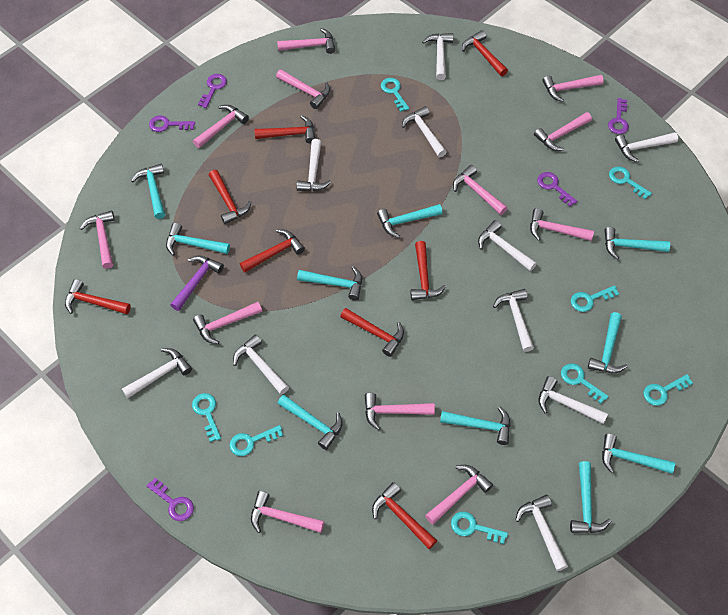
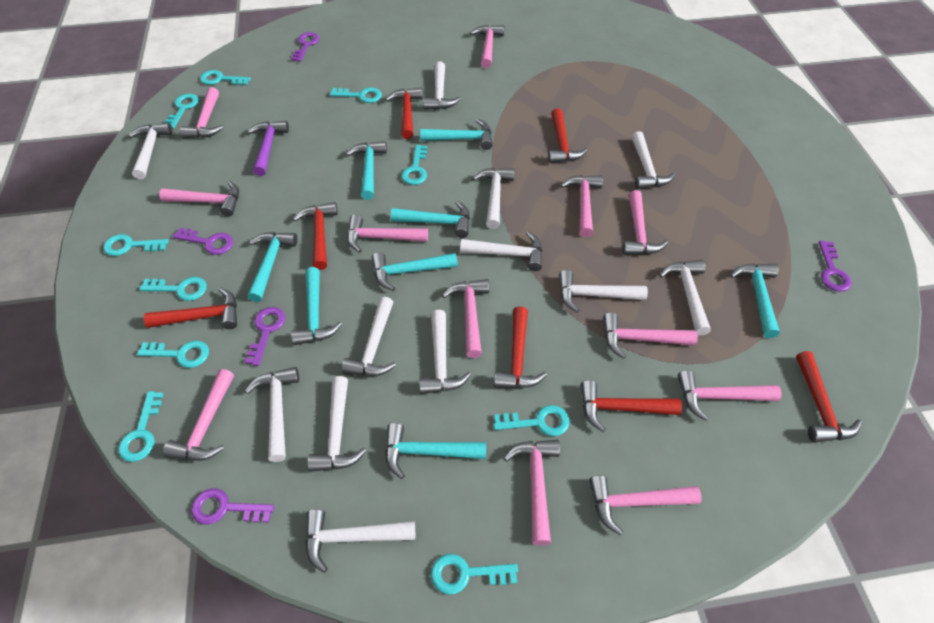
red hammer: [65,279,131,314] [209,170,252,224] [240,229,305,272] [254,115,315,143] [340,308,404,357] [372,482,437,549] [411,241,446,300] [462,30,508,76] = 8 -> [144,288,237,329] [293,202,338,270] [385,88,423,139] [494,306,547,388] [548,109,588,163] [581,380,682,432] [796,351,862,442] = 7
turquoise hammer: [131,163,165,219] [166,223,230,256] [277,395,343,450] [297,266,362,300] [377,204,443,238] [440,406,510,445] [570,461,611,533] [588,312,627,373] [602,433,675,474] [604,227,670,260] = 10 -> [247,232,297,302] [291,267,342,345] [346,141,387,200] [371,252,458,291] [385,423,486,479] [390,201,470,238] [421,119,493,150] [730,263,780,338] = 8
turquoise key: [192,393,221,442] [229,425,283,456] [381,78,409,112] [451,511,508,544] [561,364,609,404] [571,285,619,312] [609,167,652,199] [643,374,693,406] = 8 -> [103,234,169,256] [118,391,163,462] [137,341,209,368] [139,277,207,301] [165,94,199,129] [200,70,251,85] [330,88,382,103] [401,145,427,185] [431,554,518,595] [494,405,570,436] = 10
white hammer: [122,348,192,398] [233,334,289,395] [296,139,331,191] [402,106,447,157] [422,33,454,80] [478,220,537,271] [493,289,534,352] [515,495,568,571] [539,376,608,424] [615,132,678,162] = 10 -> [129,123,172,179] [245,367,299,462] [305,509,415,573] [307,376,366,472] [342,297,396,376] [419,310,471,394] [423,62,461,110] [460,231,543,271] [473,168,515,229] [559,270,648,312] [631,131,676,189] [659,260,711,335] = 12

